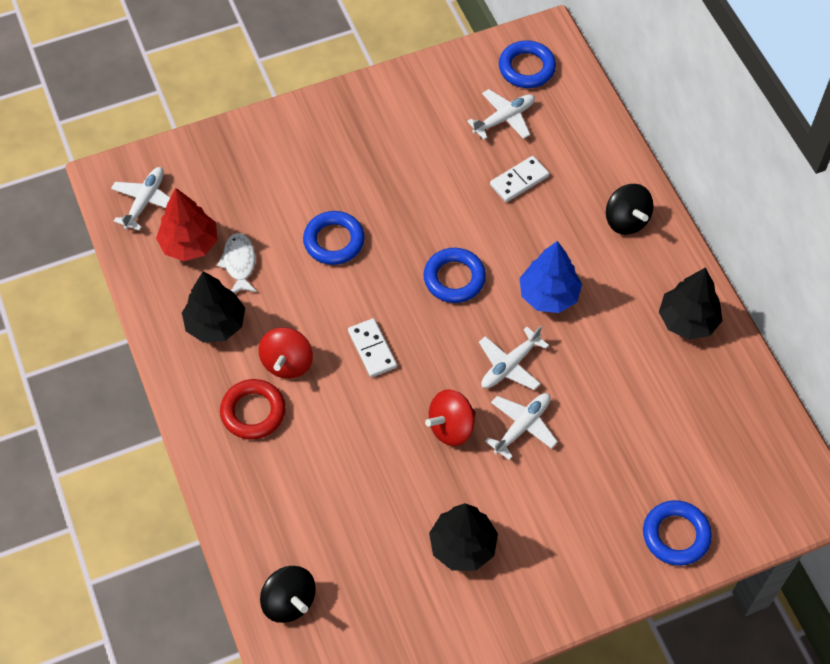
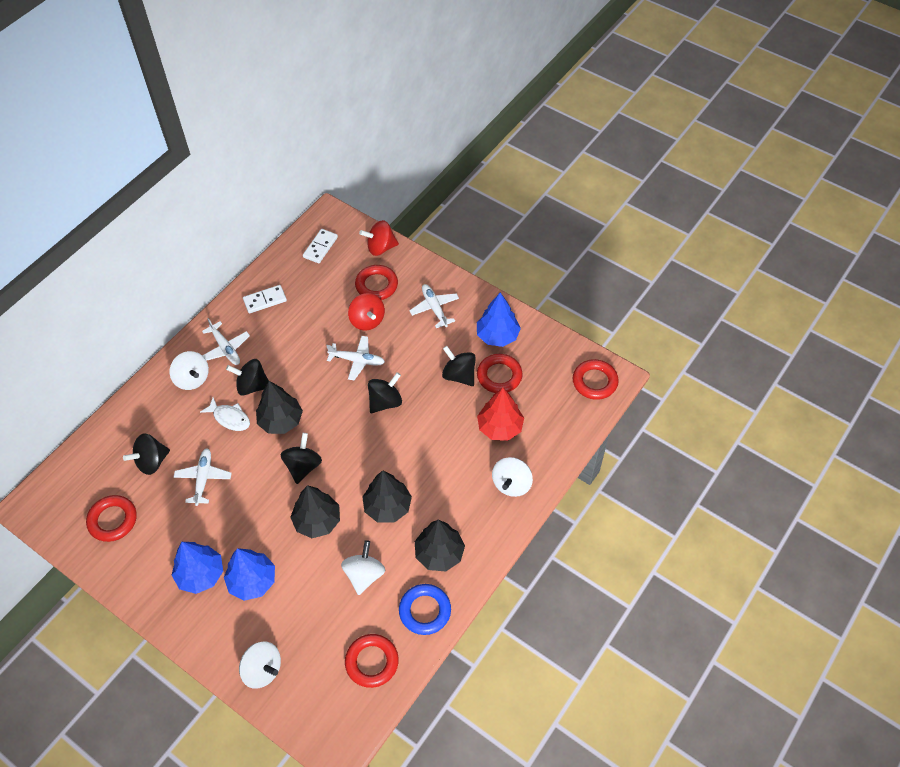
black spinning top: [260,566,316,623] [606,184,653,235] = 2 -> [123,434,170,475] [226,359,269,396] [280,433,322,484] [368,372,402,413] [442,346,476,386] = 5
black tree: [182,271,245,343] [429,503,498,571] [659,267,722,340] = 3 -> [256,381,303,434] [290,485,340,538] [362,470,412,522] [415,520,465,572] = 4
blue ring: [303,211,365,265] [423,248,486,303] [499,40,556,88] [643,500,712,566] = 4 -> [399,584,451,635] = 1
blue tree: [520,241,582,313] = 1 -> [172,542,223,594] [224,549,275,601] [477,293,521,347] = 3
red ring: [220,379,286,439] = 1 -> [86,495,137,542] [345,634,399,688] [355,265,398,300] [477,354,523,393] [573,359,619,400] = 5
white spinning top: none = 0 -> [170,351,209,390] [239,641,281,689] [341,540,385,595] [492,457,533,497] = 4

